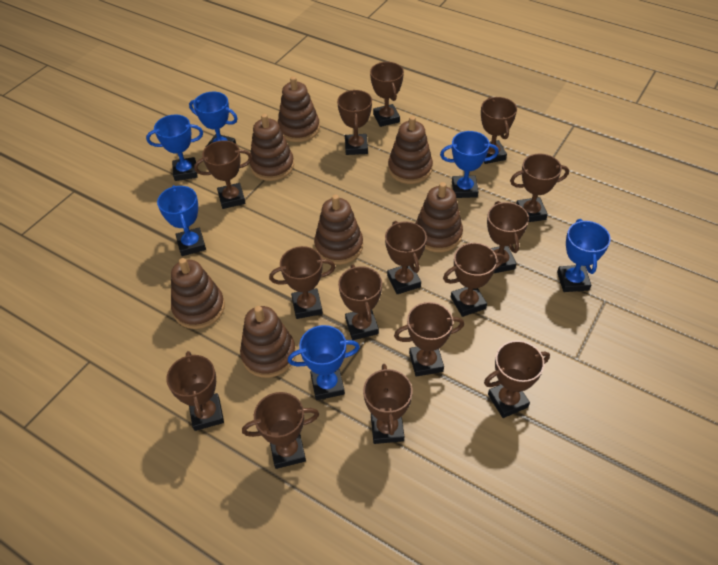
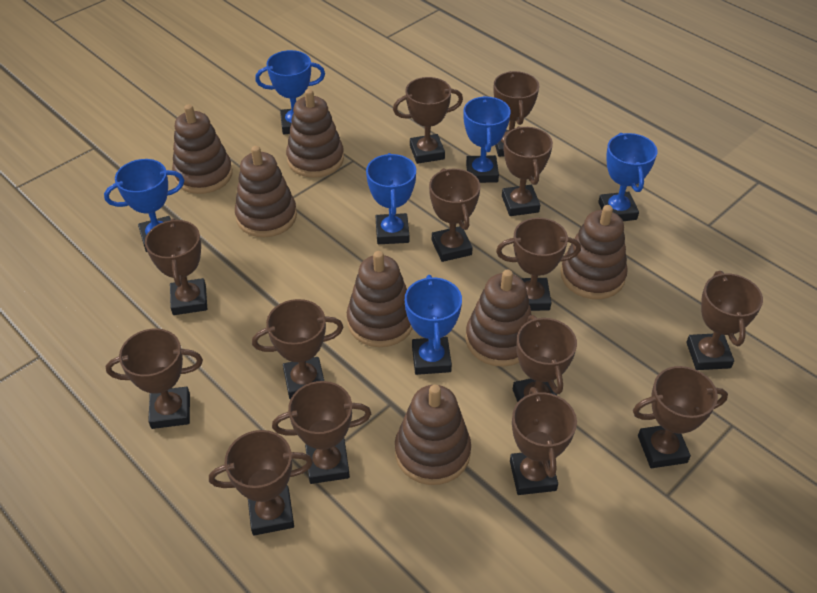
brown trophy: [166,351,224,431] [194,140,252,209] [242,392,319,469] [269,246,335,319] [337,90,372,155] [338,265,382,340] [363,364,413,444] [370,62,404,127] [385,221,427,294] [394,302,464,377] [443,243,504,317] [481,97,517,164] [484,340,550,418] [487,201,529,274] [510,154,569,222] = 15 -> [106,328,203,429] [145,218,207,315] [209,430,313,536] [252,299,343,399] [272,381,371,484] [393,77,463,164] [429,168,480,262] [493,71,539,157] [496,218,581,311] [502,126,553,216] [510,387,577,495] [513,315,577,402] [633,366,728,468] [686,271,763,370] = 14

